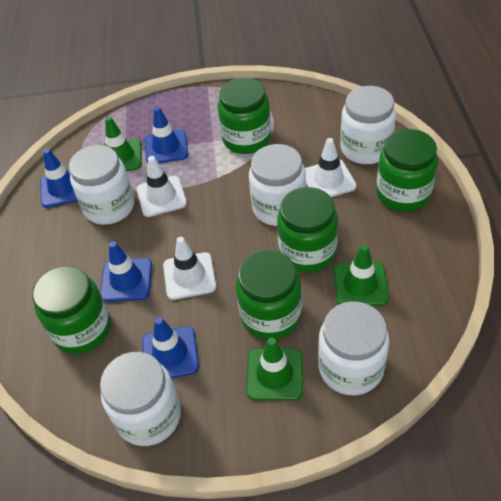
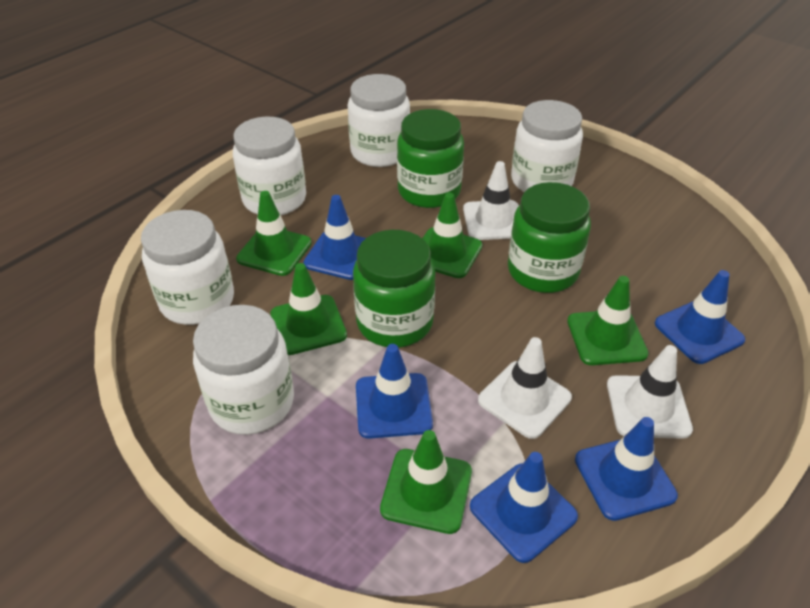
blue traffic cone: [40,148,78,208] [100,241,152,302] [142,317,199,378] [145,106,188,163] = 4 -> [303,195,366,280] [356,344,433,439] [470,452,578,563] [575,417,678,521] [655,270,745,364] = 5
green jar: [32,266,111,354] [218,78,271,154] [236,250,302,340] [277,187,338,273] [376,129,438,212] = 5 -> [353,230,435,348] [397,109,464,208] [508,182,591,293] = 3
green traffic cone: [102,116,142,171] [246,337,303,400] [334,244,389,306] = 3 -> [236,191,312,276] [271,263,347,355] [380,430,472,534] [422,193,483,278] [567,276,649,365] = 5

